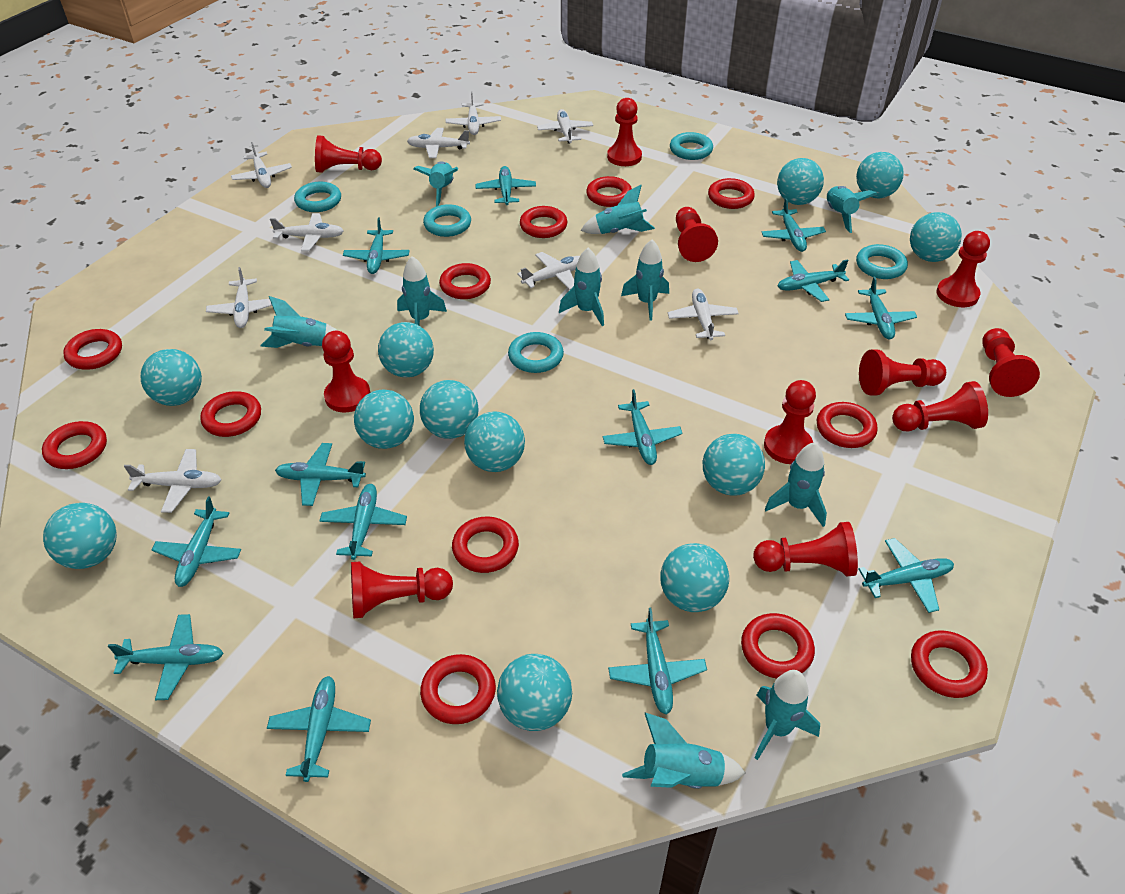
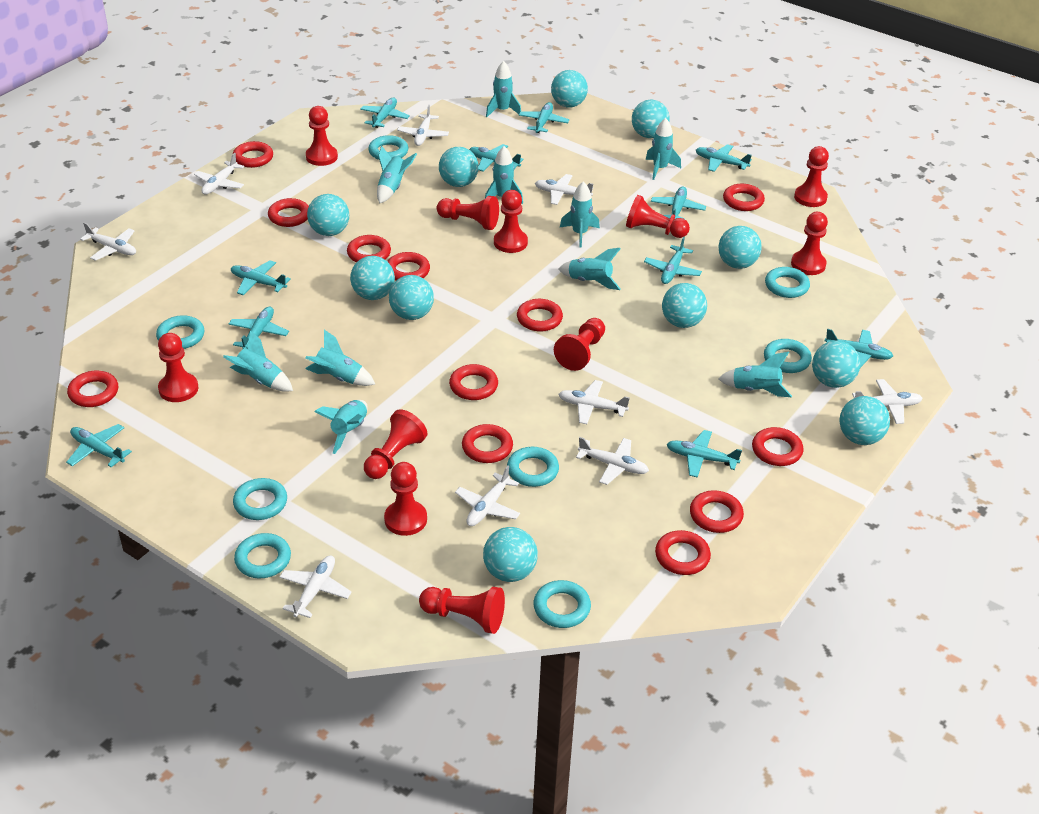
turquoise ball: [43,503,117,569] [141,349,202,406] [354,390,414,449] [378,322,434,377] [420,380,479,439] [464,412,525,472] [497,654,572,731] [660,543,729,612] [702,434,765,496] [777,158,824,205] [856,152,904,198] [910,212,962,262] = 12 -> [307,194,349,236] [350,256,395,300] [389,275,434,320] [439,147,478,187] [483,527,538,582] [551,70,588,108] [632,100,670,138] [662,283,707,328] [718,226,762,269] [812,341,860,388] [839,396,890,445] = 11
turquoise plane: [108,614,224,700] [152,496,241,587] [267,676,371,782] [275,443,366,506] [320,484,407,560] [343,218,409,274] [475,166,536,205] [603,389,683,465] [608,608,707,715] [761,198,826,252] [778,259,849,302] [845,277,917,340] [859,538,954,613] = 13 -> [66,424,132,467] [228,307,289,349] [231,260,291,295] [360,98,410,128] [469,144,524,172] [519,102,569,133] [644,237,702,284] [651,186,706,219] [666,430,742,478] [696,144,752,172] [825,329,893,368] = 11
turquoise ring: [294,182,341,212] [423,204,471,237] [508,332,564,373] [670,132,713,160] [856,244,908,279] = 5 -> [156,315,204,349] [233,478,287,520] [234,533,291,579] [368,135,409,160] [507,447,559,487] [534,580,591,628] [764,339,812,373] [765,267,810,298] = 8

